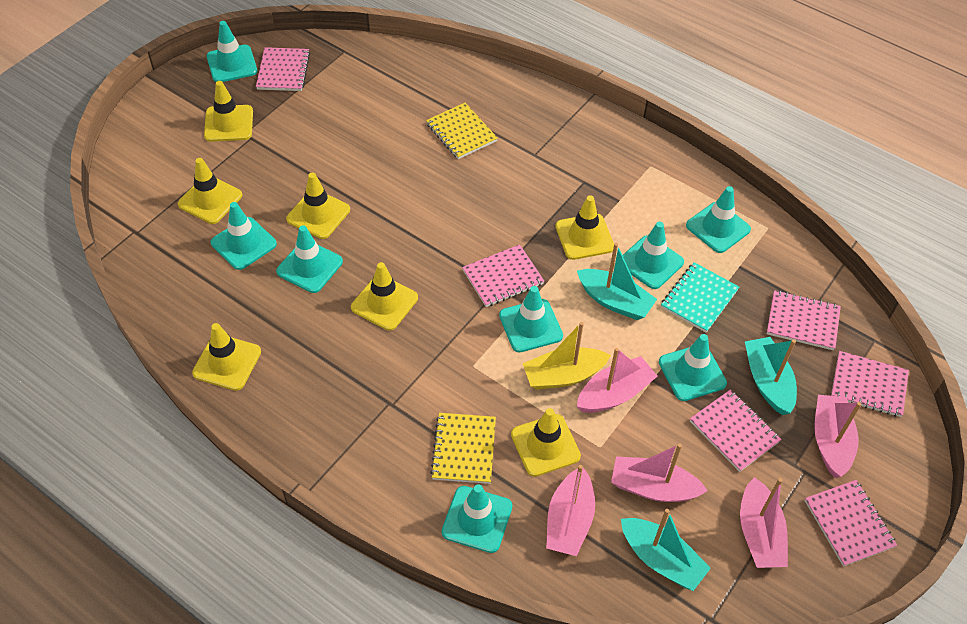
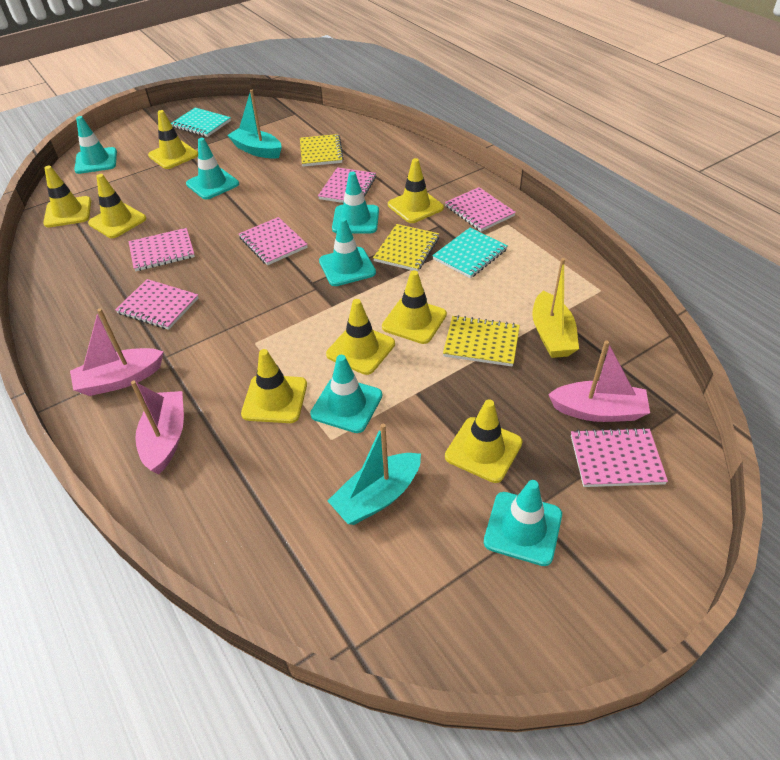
pink boat: [546,465,595,556] [577,348,657,413] [611,443,708,502] [740,477,788,568] [814,395,862,478] = 5 -> [70,308,164,396] [131,381,184,474] [548,340,650,422] = 3
turquoise boat: [577,243,657,320] [621,509,711,591] [745,337,797,415] = 3 -> [227,90,282,159] [328,424,421,525] = 2
turquoise notebook: [661,262,739,333] = 1 -> [171,108,231,137] [432,228,508,278] = 2
turquoise traffic cone: [207,21,257,82] [211,202,277,270] [276,225,343,293] [442,484,512,553] [499,286,563,352] [623,222,684,289] [659,334,727,401] [686,186,751,253] = 8 -> [74,116,117,174] [186,138,239,200] [310,355,382,433] [319,218,376,286] [332,171,379,233] [484,480,562,566] = 6
yellow notebook: [426,103,498,159] [430,413,496,484] = 2 -> [300,134,344,167] [373,224,439,272] [443,315,520,367] = 3
yellow traffic cone: [178,158,243,224] [192,323,261,391] [204,81,253,142] [286,172,350,239] [351,262,418,331] [511,408,581,477] [555,195,614,260] = 7 -> [43,166,91,227] [88,174,146,238] [148,110,198,169] [241,349,307,423] [326,299,395,375] [382,270,447,344] [388,158,444,223] [445,399,523,483] = 8

